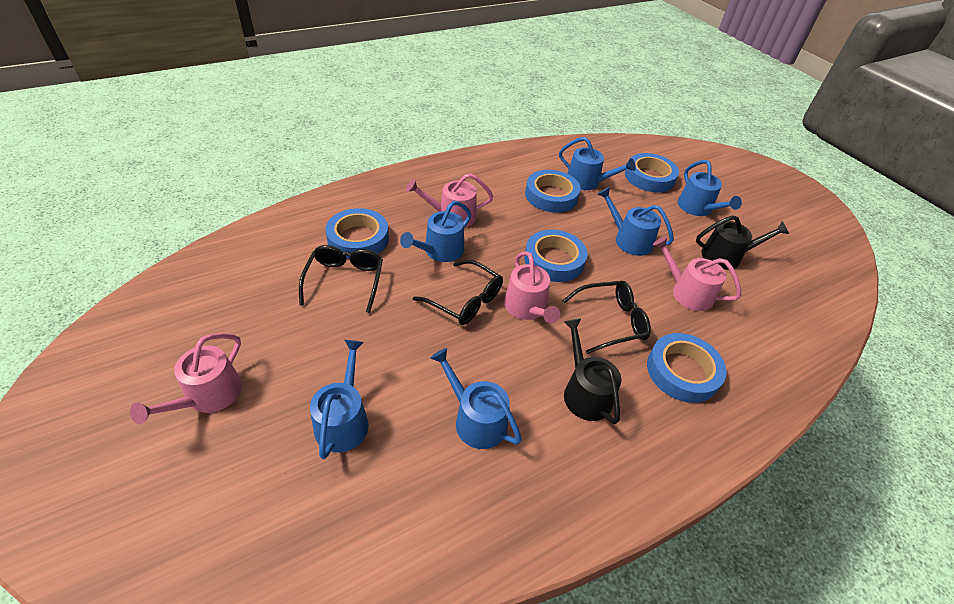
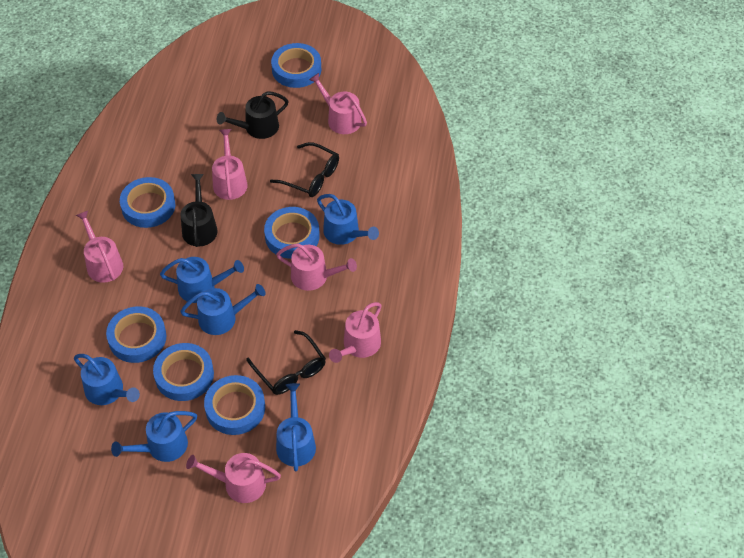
black glasses: [299,245,383,313] [413,260,503,325] [562,281,651,354] = 3 -> [246,330,326,395] [270,142,339,197] = 2
blue tape: [325,208,389,259] [524,230,587,282] [525,170,581,213] [625,153,679,193] [647,333,727,403] = 5 -> [106,306,166,363] [120,177,175,228] [153,343,214,401] [204,375,265,435] [264,207,320,259] [271,43,321,88] = 6
pink watering can: [130,333,242,424] [406,173,493,227] [504,251,560,324] [653,236,741,311] = 4 -> [76,211,123,283] [186,453,281,503] [212,129,248,200] [276,244,357,291] [309,73,367,134] [329,302,382,363] = 6

